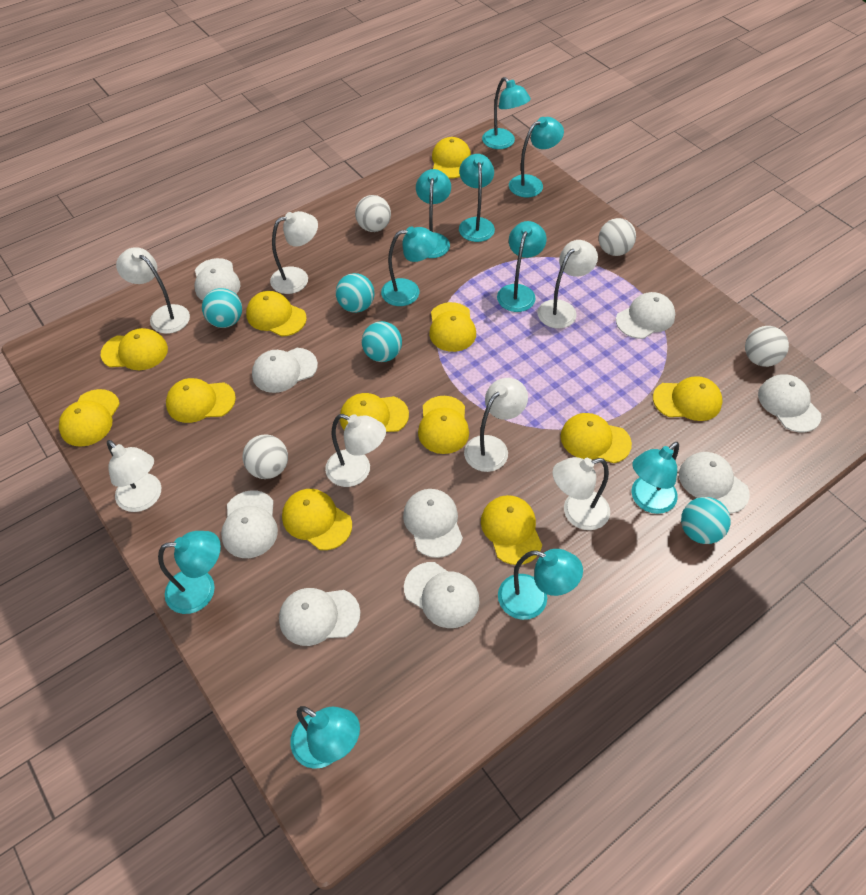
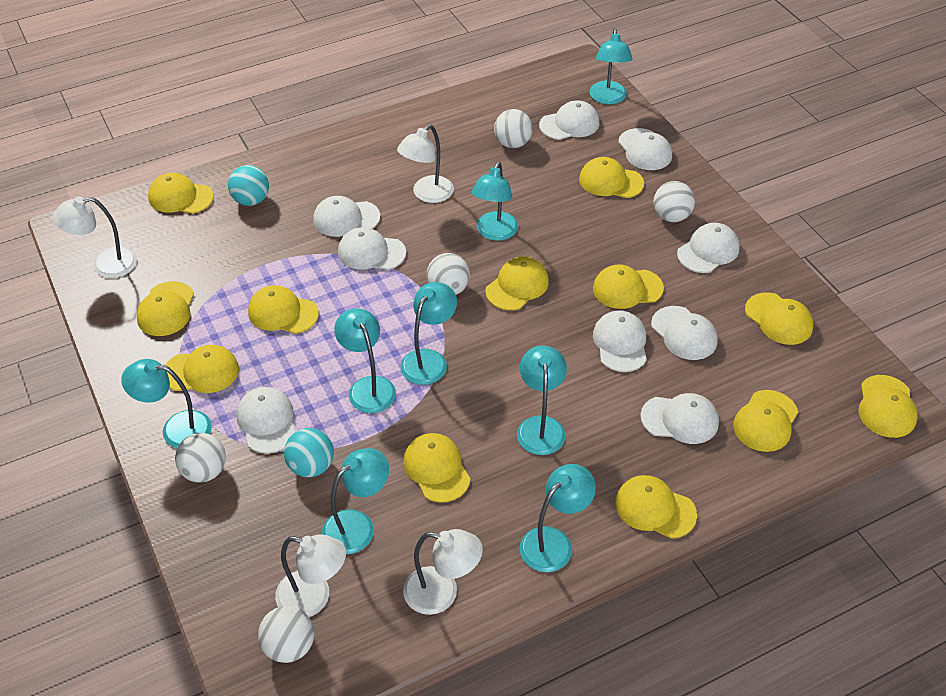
turquoise ball: [202,288,242,328] [336,273,374,313] [362,321,402,362] [681,497,731,544] = 4 -> [228,165,269,206] [284,428,334,477] = 2
turquoise lamp: [158,531,221,614] [290,706,360,769] [381,226,438,306] [416,169,451,258] [459,154,495,242] [482,77,531,149] [497,221,547,312] [498,549,583,620] [509,117,564,198] [632,442,679,514] = 10 -> [121,359,212,448] [322,448,389,554] [334,308,396,413] [400,282,457,385] [472,162,518,241] [517,346,567,455] [520,464,596,572] [590,29,633,104] = 8
white ball: [243,434,288,479] [355,195,391,232] [599,218,636,256] [745,326,789,367] = 4 -> [175,433,226,483] [258,606,314,663] [427,253,470,295] [494,109,533,148] [653,181,695,222] = 5
white lamp: [107,440,161,512] [116,247,190,334] [270,211,318,294] [325,414,386,487] [464,378,528,472] [537,240,598,329] [552,457,610,530] = 7 -> [52,197,137,278] [275,534,346,617] [397,125,454,203] [403,529,483,615] = 4

